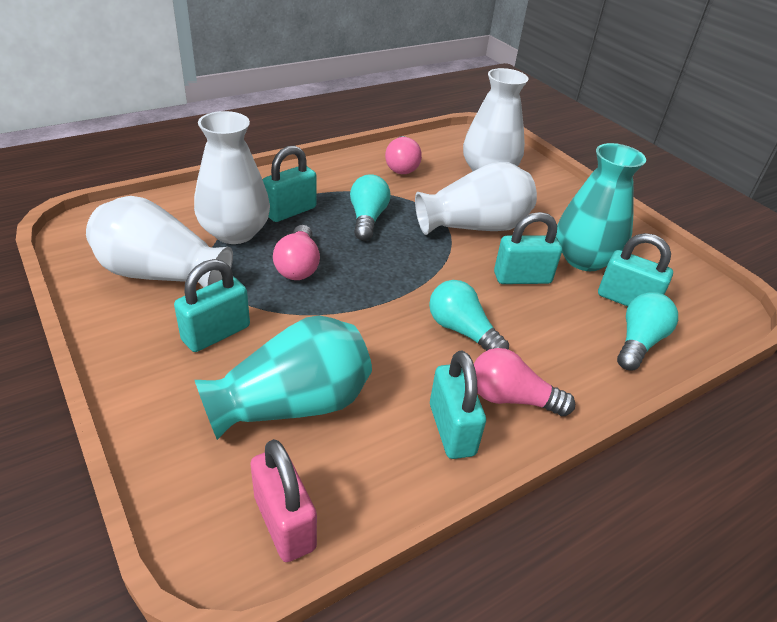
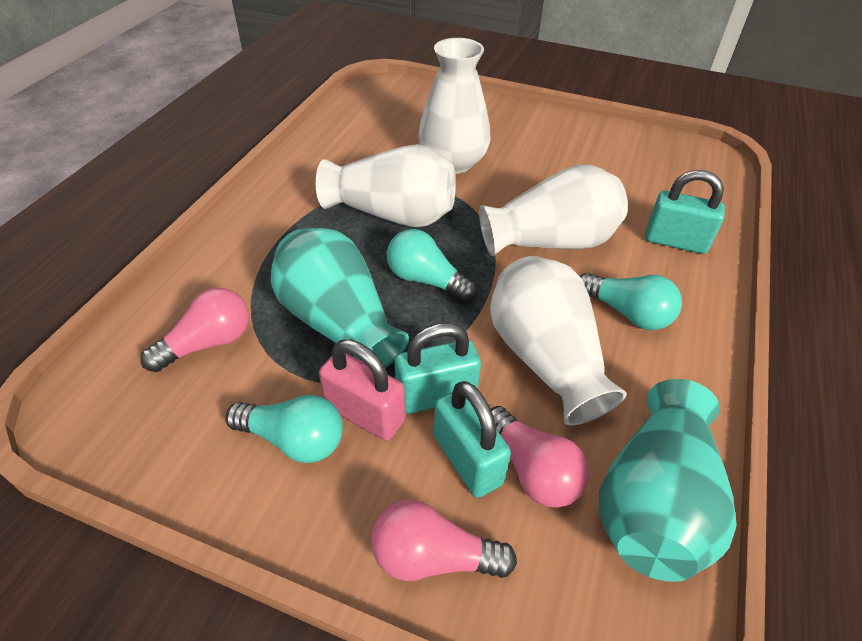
turquoise padlock: [174,259,250,352] [262,146,316,222] [430,351,486,459] [494,212,562,284] [598,233,673,306] = 5 -> [395,323,481,414] [434,381,511,498] [646,170,725,254] = 3

